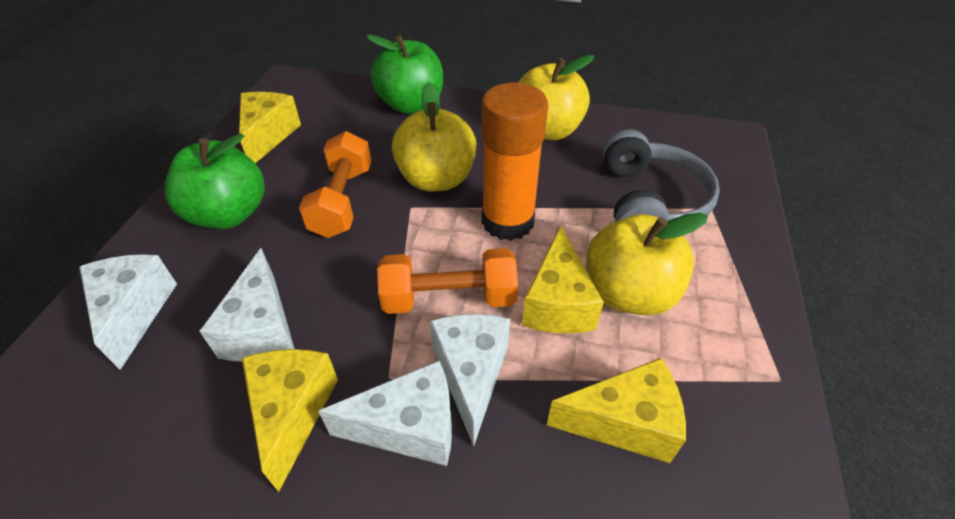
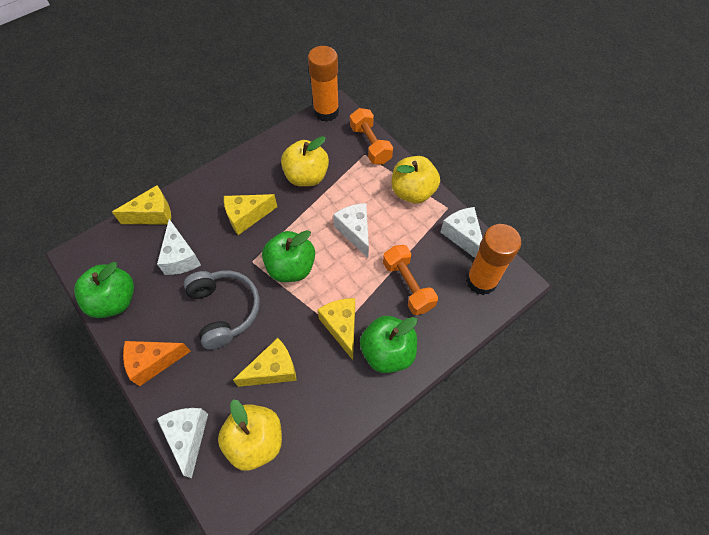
green apple: [165,133,265,229] [366,34,443,114] = 2 -> [74,262,134,318] [262,230,315,282] [360,316,417,373] = 3
orange cheese: none = 0 -> [123,341,191,386] = 1
orange glue stick: [481,82,548,241] = 1 -> [308,46,339,122] [466,224,521,295] = 2

